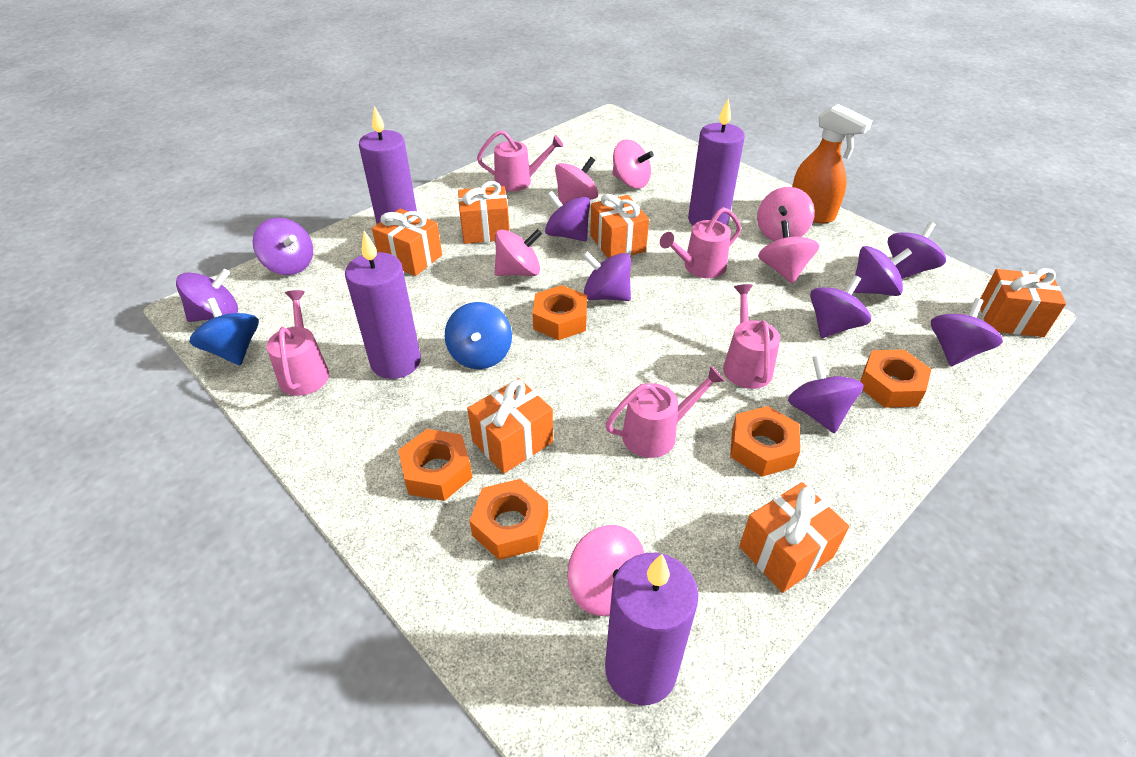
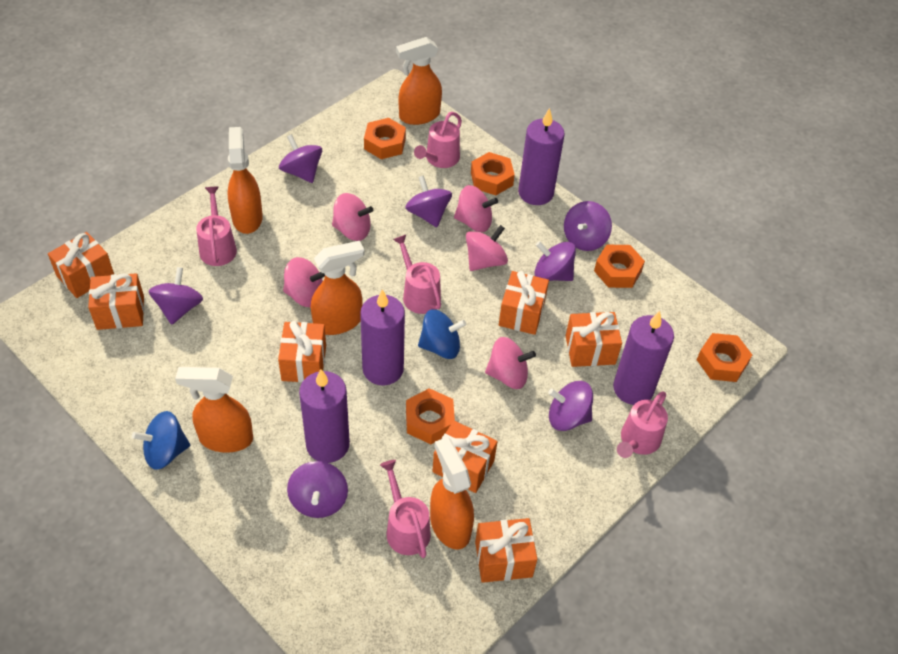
orange gift: [372,208,442,276] [458,181,510,244] [467,378,553,474] [590,194,649,258] [739,482,849,593] [980,268,1066,337] = 6 -> [48,232,114,298] [88,273,144,330] [278,321,326,383] [433,421,498,493] [475,518,537,583] [499,271,549,335] [566,312,622,367] = 7
orange spray bottle: [792,104,873,223] = 1 -> [175,367,253,453] [228,127,263,234] [311,241,364,335] [396,37,442,125] [430,437,474,550] = 5
pink spinning top: [495,229,542,276] [555,157,598,205] [567,525,644,616] [612,139,654,189] [757,187,815,241] [758,220,820,284] = 6 -> [283,257,325,307] [332,193,373,241] [454,185,498,232] [466,225,508,271] [485,337,536,389] = 5
purple spinning top: [176,269,238,322] [253,218,313,275] [545,191,590,241] [582,251,631,301] [788,355,864,433] [810,276,871,338] [853,246,912,296] [887,222,946,279] [931,298,1003,366] = 9 -> [149,267,203,325] [279,134,322,183] [287,461,348,518] [405,175,452,227] [534,241,576,281] [548,381,593,431] [564,201,612,251] = 7

